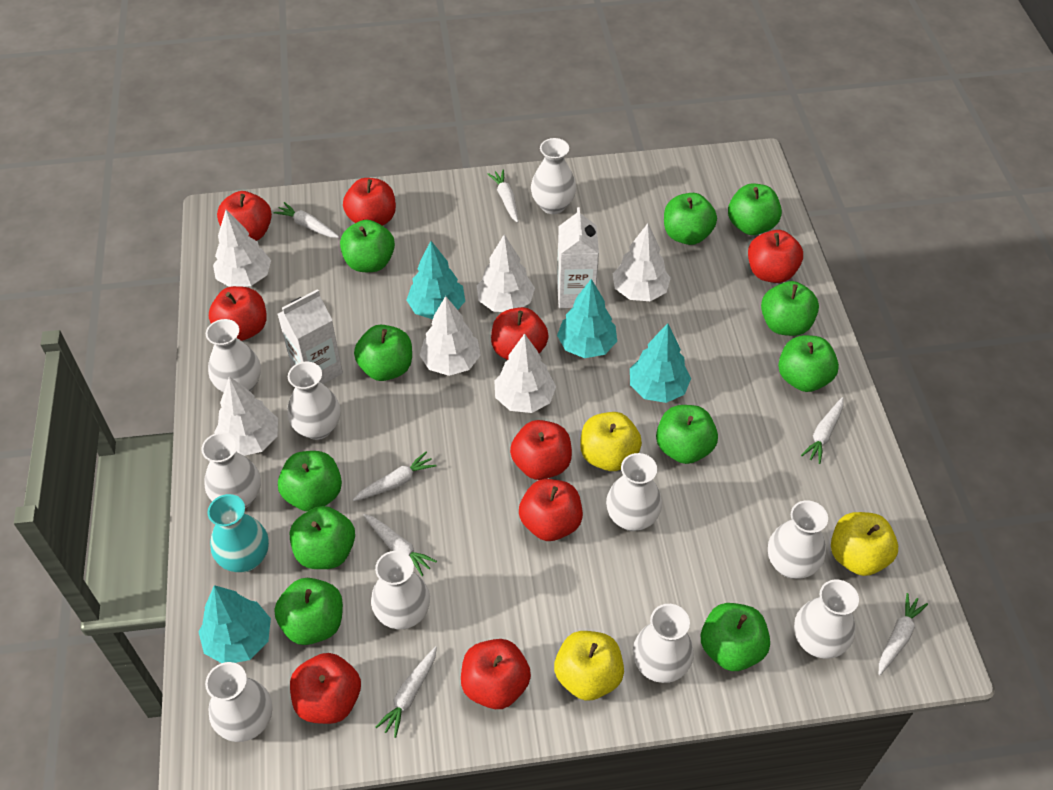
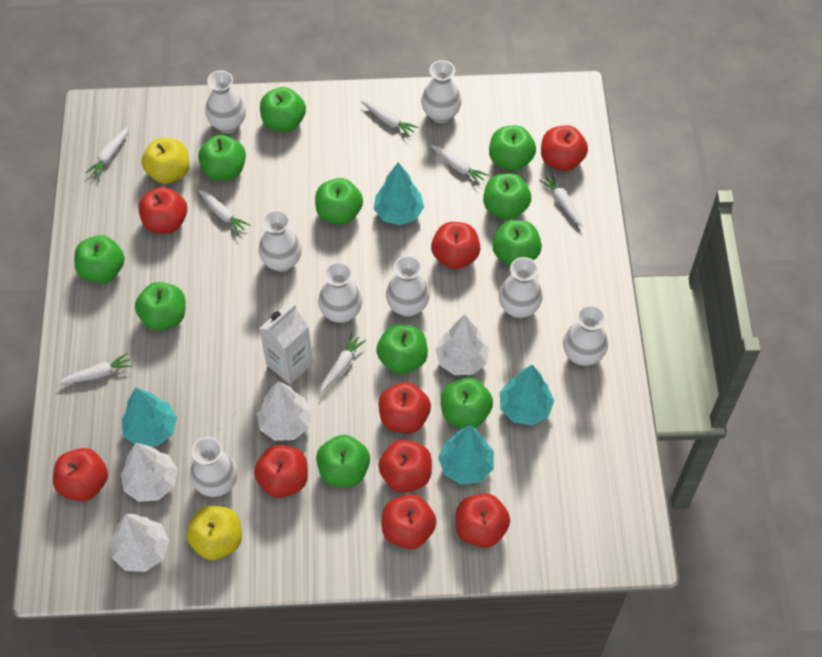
turquoise vase: [207,494,269,573] = 1 -> none = 0
white carton: [278,289,343,384] [557,207,599,308] = 2 -> [259,304,313,384] = 1
white tree: [213,210,271,287] [214,377,278,456] [420,296,481,376] [477,234,535,312] [494,333,556,413] [613,223,671,301] = 6 -> [111,514,169,572] [121,443,178,502] [257,381,312,441] [435,315,489,375] = 4
white vase: [201,432,261,508] [205,662,272,742] [206,319,261,392] [287,362,341,440] [371,551,430,629] [531,138,576,214] [606,453,662,531] [633,604,694,683] [768,500,828,579] [794,580,859,658] = 10 -> [190,437,238,497] [205,70,246,133] [259,210,302,272] [318,262,362,323] [386,255,430,317] [421,60,462,123] [499,257,543,318] [563,305,608,366] = 8
yellow apple: [554,631,624,701] [580,412,642,471] [831,512,898,576] = 3 -> [142,138,189,184] [186,506,242,560] = 2

